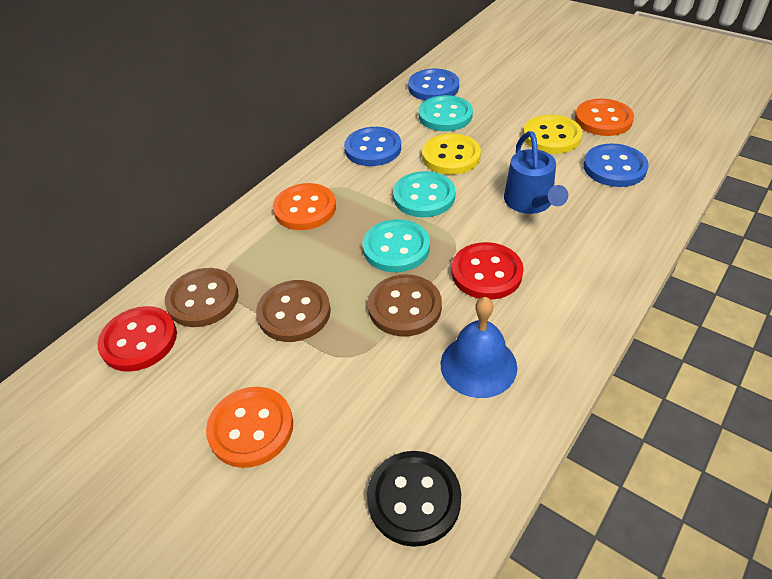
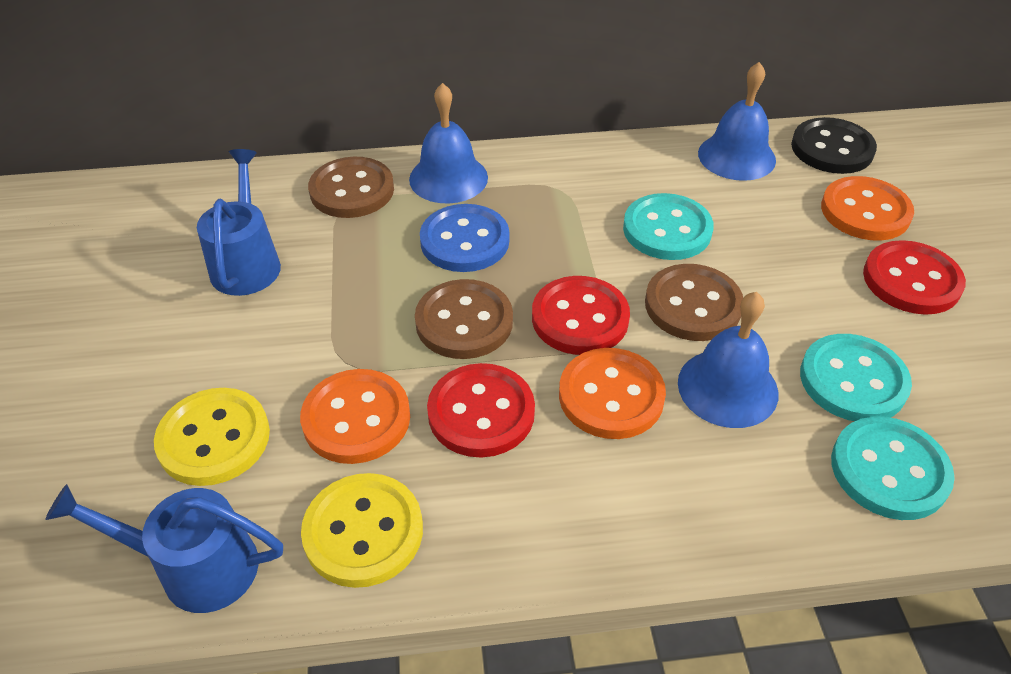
blue bell: [440,297,517,398] = 1 -> [409,83,488,204] [678,292,779,428] [698,62,776,181] = 3
blue button: [344,127,401,166] [408,69,459,101] [584,143,649,187] = 3 -> [420,204,509,272] = 1
blue watering can: [504,131,568,214] = 1 -> [45,484,283,613] [197,149,281,296] = 2
red button: [97,306,177,372] [452,242,524,300] = 2 -> [427,363,535,458] [532,276,630,355] [863,240,966,315] = 3

